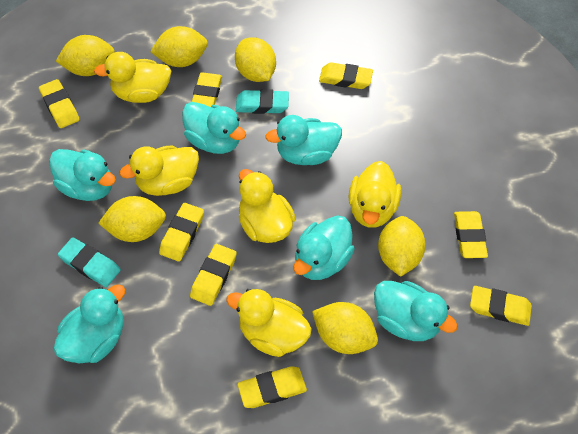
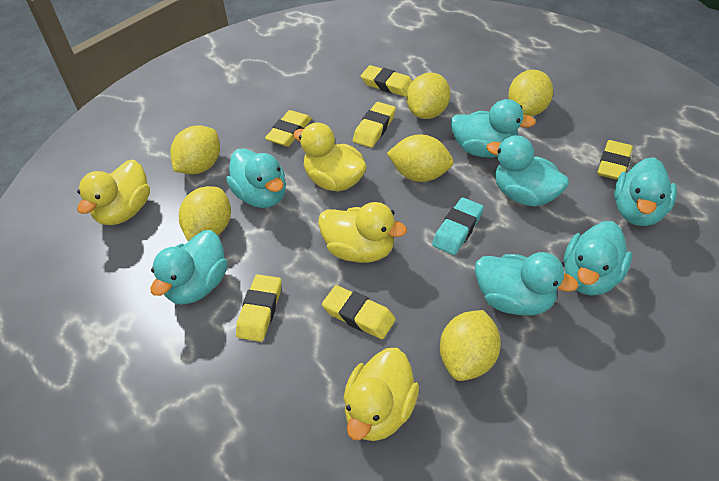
turquoise duck: [49,149,116,201] [54,284,125,363] [182,102,246,154] [265,115,342,165] [293,215,355,280] [374,281,458,341] = 6 -> [151,230,228,305] [226,148,286,208] [450,99,536,158] [475,252,579,316] [486,135,569,207] [564,221,632,296] [614,157,677,226] = 7
turquoise eraser: [58,237,121,287] [236,89,289,114] = 2 -> [432,197,484,255] = 1
yellow duck: [94,52,171,103] [120,146,199,196] [226,289,312,357] [239,169,296,243] [348,161,401,228] = 5 -> [77,160,150,225] [293,122,367,192] [318,202,407,263] [343,348,419,441] = 4
yellow eraser: [39,79,80,128] [159,203,204,262] [190,244,237,306] [192,72,222,107] [237,366,307,408] [319,62,373,89] [454,211,488,258] [470,286,532,326] = 8 -> [236,274,281,342] [265,110,312,147] [322,285,396,339] [353,102,396,148] [361,65,412,97] [597,140,633,180] = 6

